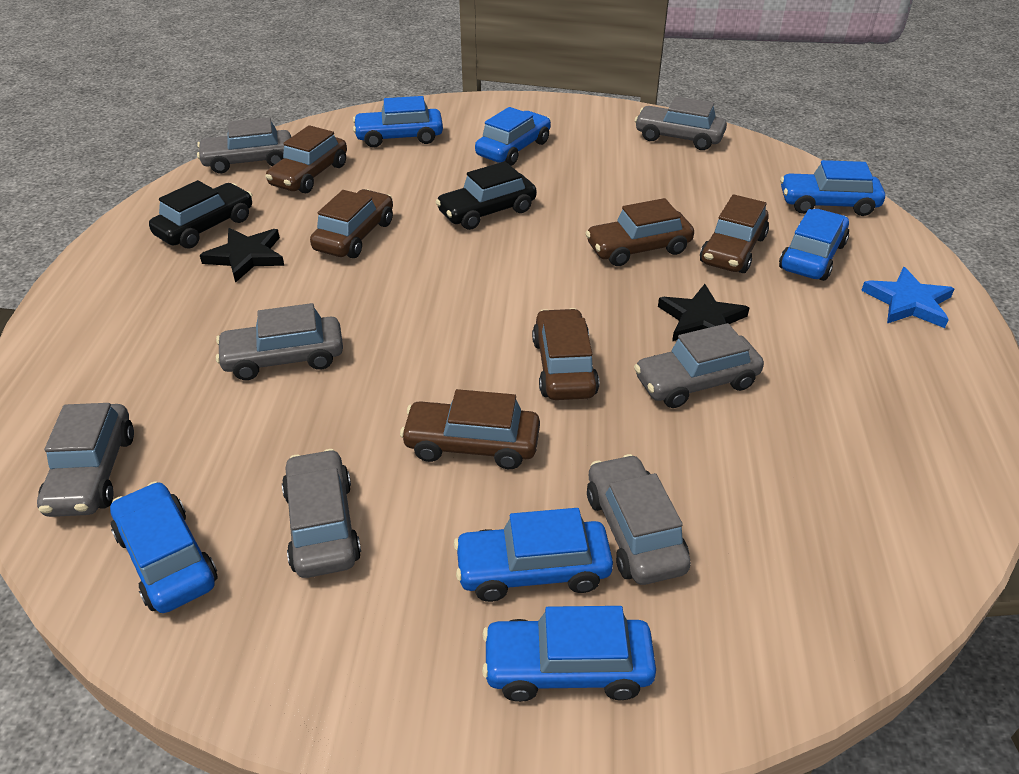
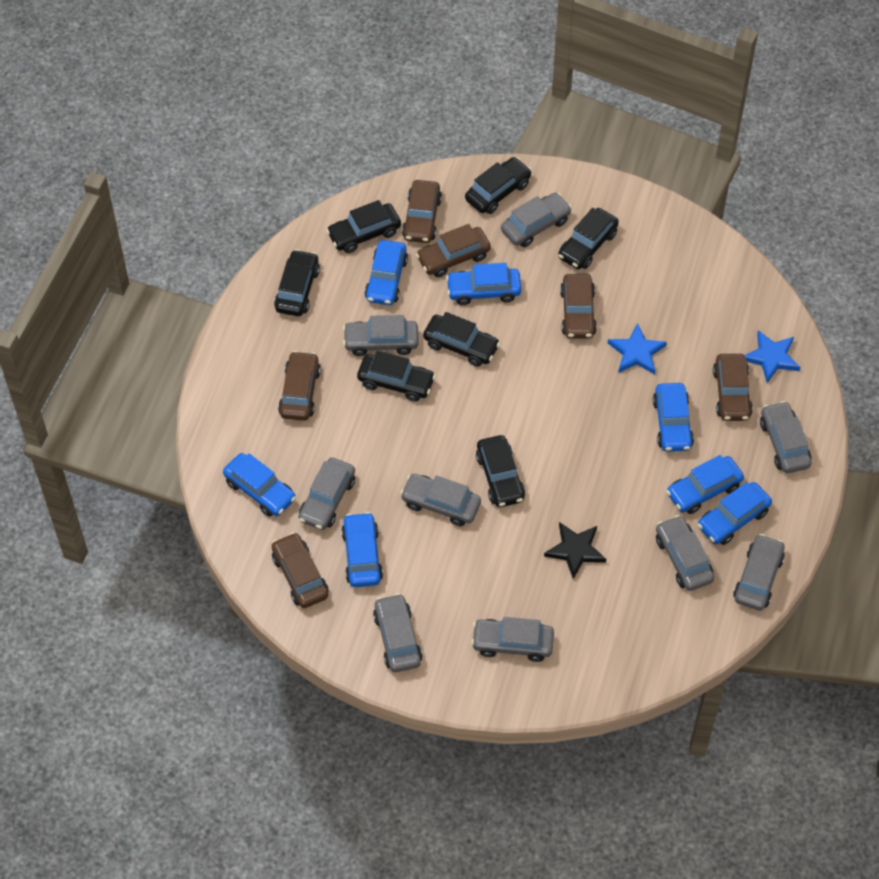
black car: [149,180,252,249] [435,161,537,230] = 2 -> [274,249,320,316] [326,200,401,253] [357,350,436,402] [423,312,500,367] [465,157,532,214] [476,435,525,507] [558,208,619,269] = 7
black star: [200,228,285,283] [658,284,750,341] = 2 -> [544,522,606,579] = 1
blue star: [861,267,954,328] = 1 -> [608,323,667,375] [744,330,800,383] = 2
grey car: [37,403,134,517] [197,117,291,174] [216,303,343,380] [282,449,361,578] [587,454,691,585] [634,323,764,408] [635,96,727,150] = 7 -> [299,458,355,530] [343,315,419,356] [373,593,422,672] [400,474,481,526] [471,617,554,662] [501,193,572,247] [656,515,714,591] [733,534,785,611] [760,401,811,473] = 9

